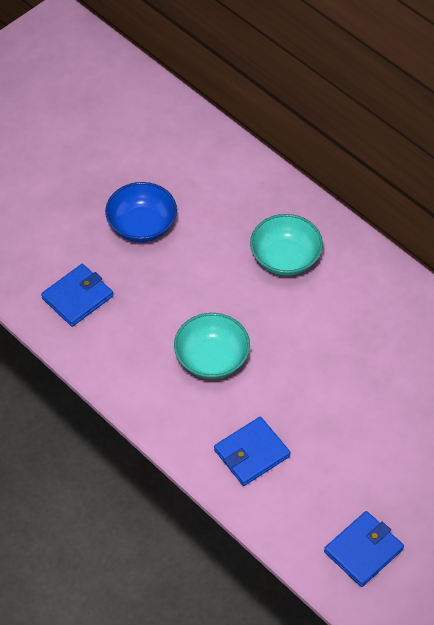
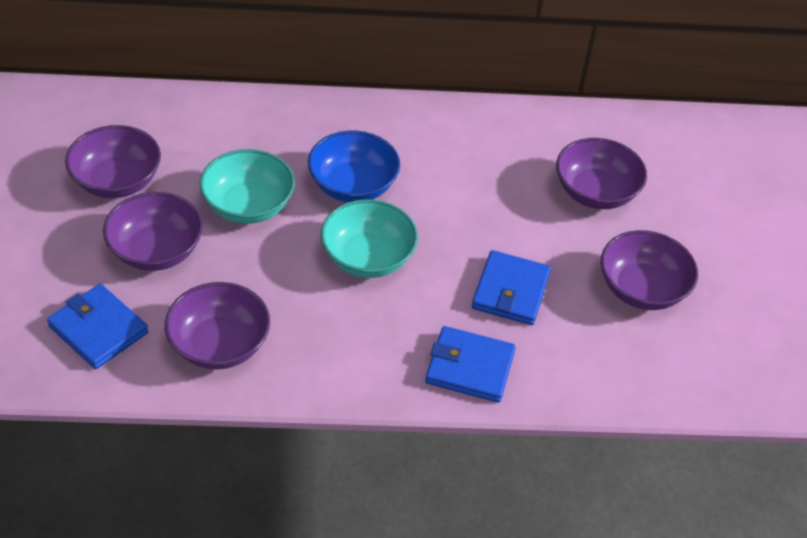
purple bowl: none = 0 -> [65,125,161,198] [103,192,203,271] [165,282,270,369] [556,138,647,209] [601,230,698,310] = 5

